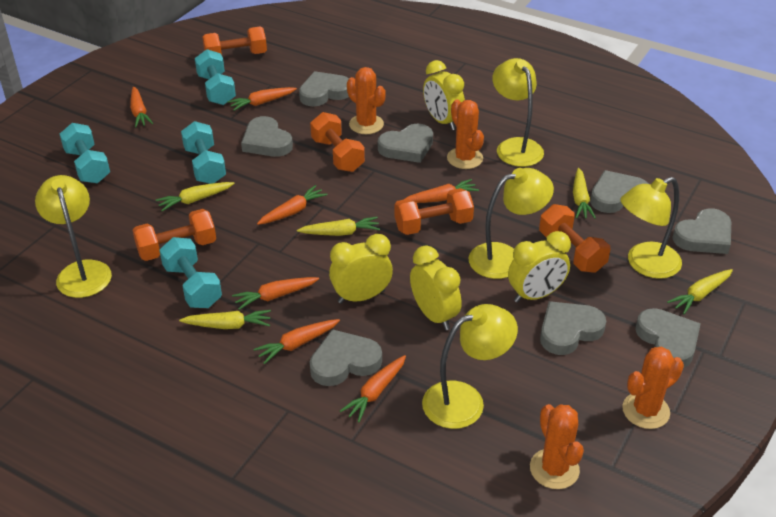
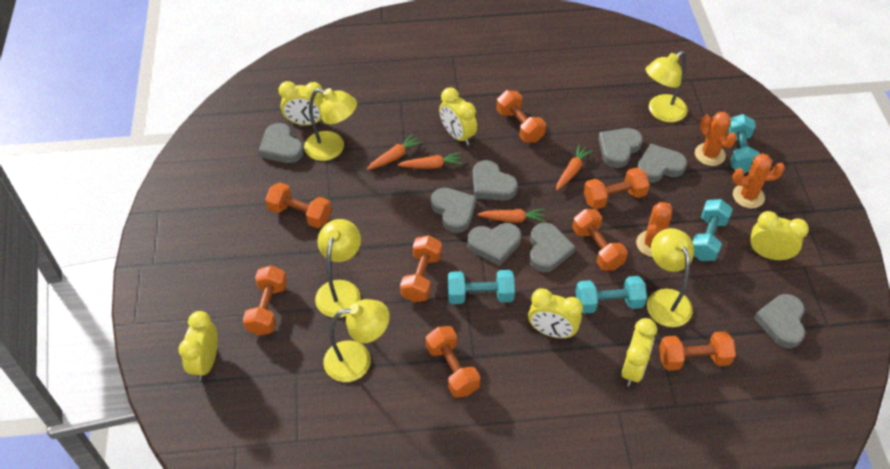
orange cactus: [347,67,386,134] [447,100,484,169] [530,404,584,489] [622,347,684,429] = 4 -> [636,202,673,257] [695,112,737,166] [732,153,785,208] = 3
orange carrot: [130,87,153,128] [228,87,297,111] [232,277,319,310] [254,319,340,364] [257,185,328,225] [340,355,406,422] [403,179,479,203] = 7 -> [367,134,422,170] [397,152,463,169] [477,209,545,223] [556,145,593,190] = 4
orange dumbbell: [133,209,216,261] [202,26,267,55] [310,112,365,172] [394,188,474,235] [539,204,610,273] = 5 -> [243,266,287,336] [265,182,331,228] [400,235,442,302] [426,326,480,398] [496,90,546,143] [572,209,628,271] [584,168,650,209] [659,331,736,371] = 8
yellow carrot: [156,182,234,211] [179,310,271,329] [297,217,380,236] [573,168,596,219] [667,269,733,314] = 5 -> none = 0
yellow clock: [329,234,393,304] [410,246,462,330] [423,60,465,130] [508,231,571,303] = 4 -> [179,311,218,381] [279,81,324,125] [439,87,477,145] [528,288,583,338] [621,318,657,386] [750,211,809,261] = 6

